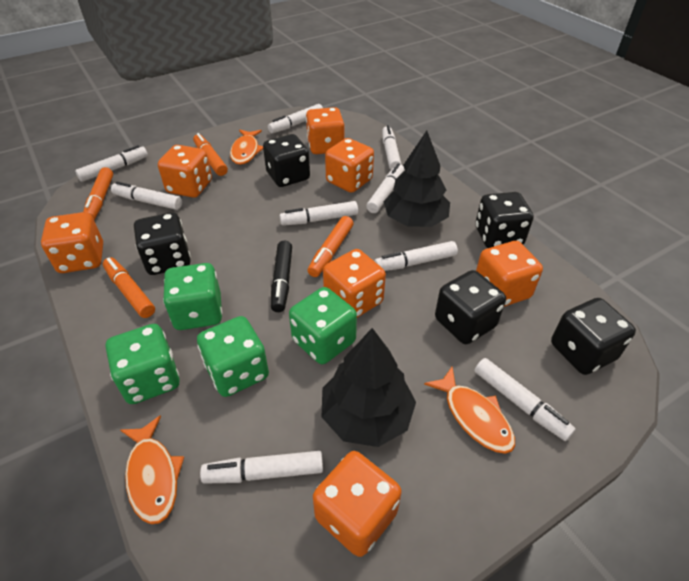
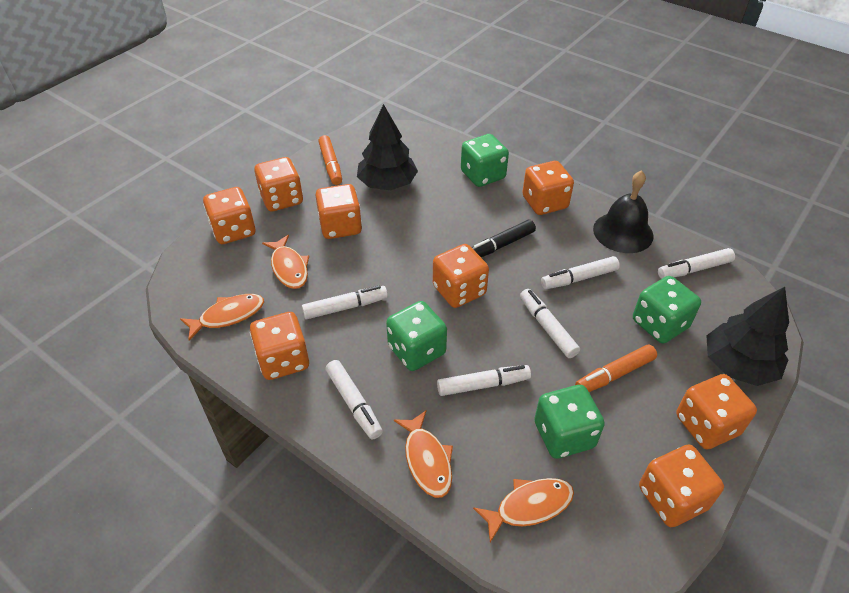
black bell: none = 0 -> [593,170,654,253] = 1
black dice: [134,212,191,275] [263,134,310,187] [435,270,506,344] [475,192,534,248] [551,298,636,375] = 5 -> none = 0
orange dice: [41,212,103,273] [158,145,212,198] [306,107,344,154] [313,451,402,557] [323,249,386,318] [325,138,374,193] [476,241,543,307] = 7 -> [203,187,256,244] [250,312,309,380] [254,157,303,212] [315,184,362,239] [433,244,489,308] [522,161,574,215] [639,445,724,527] [676,374,757,449] = 8
orange fish: [120,415,184,524] [230,129,263,165] [424,367,515,454] = 3 -> [180,294,264,341] [262,235,309,289] [394,410,453,498] [473,478,574,543] = 4
orange marker: [83,167,113,220] [103,257,155,318] [193,133,228,176] [307,216,353,277] = 4 -> [318,135,342,185] [575,344,657,392] = 2
white marker: [75,145,148,182] [111,181,182,210] [200,451,323,484] [268,104,323,134] [280,201,358,226] [366,163,405,213] [374,241,458,271] [382,125,401,170] [475,358,576,441] = 9 -> [302,285,388,319] [326,360,383,440] [437,365,531,396] [520,289,580,358] [541,256,620,289] [658,248,735,279] = 6

